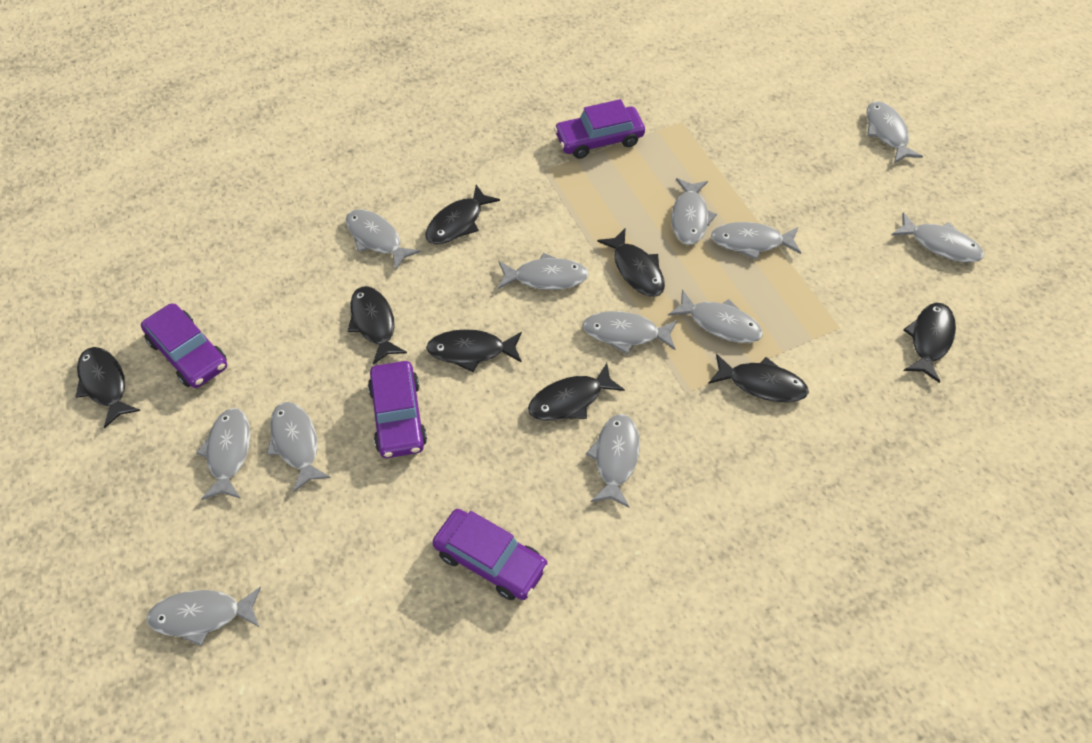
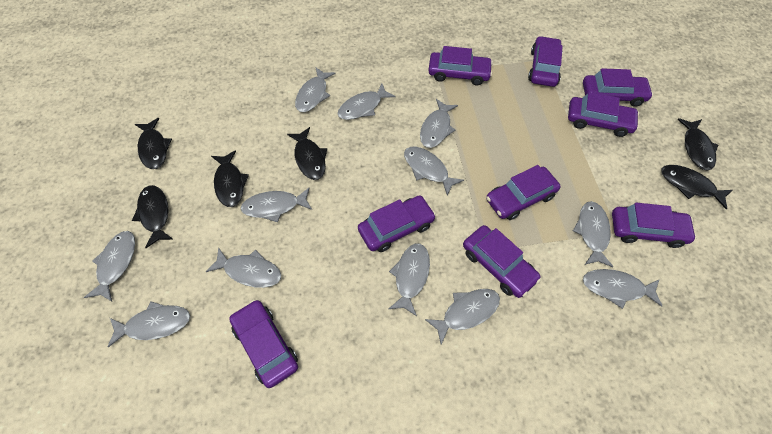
black fish: [75,347,140,428] [348,286,407,365] [425,185,500,244] [426,329,522,372] [528,363,625,421] [597,229,665,297] [708,354,809,403] [903,303,956,383] = 8 -> [132,185,174,248] [135,118,172,169] [211,150,249,207] [287,127,327,180] [661,165,733,209] [677,118,718,170] = 6
purple car: [141,303,227,388] [368,361,427,458] [432,509,549,600] [554,99,645,159] = 4 -> [229,300,298,388] [358,195,436,252] [428,46,493,85] [463,225,541,298] [486,165,561,220] [528,36,562,87] [568,92,639,137] [583,68,653,107] [612,203,697,248] = 9

